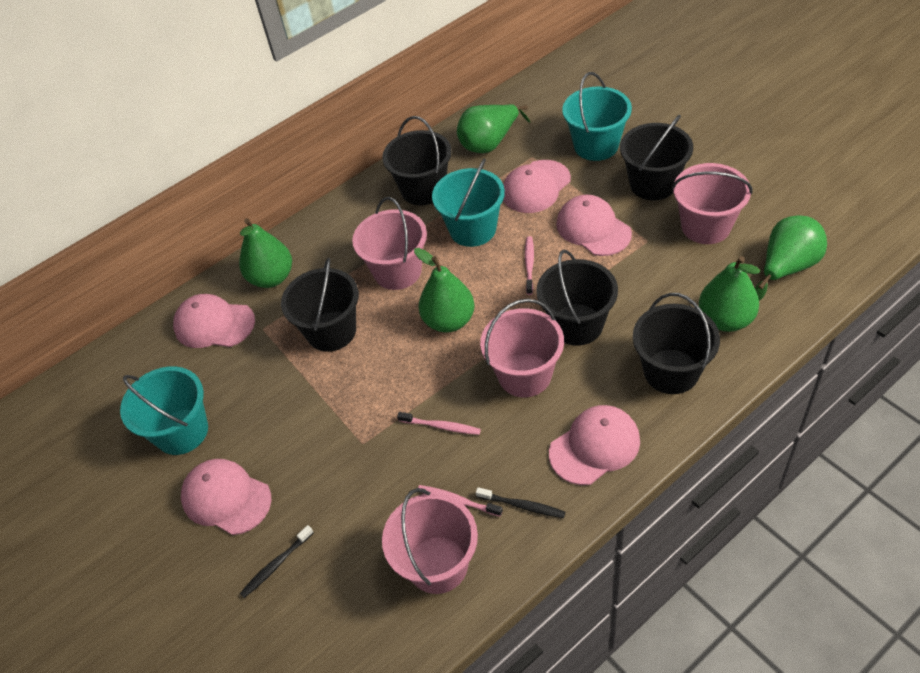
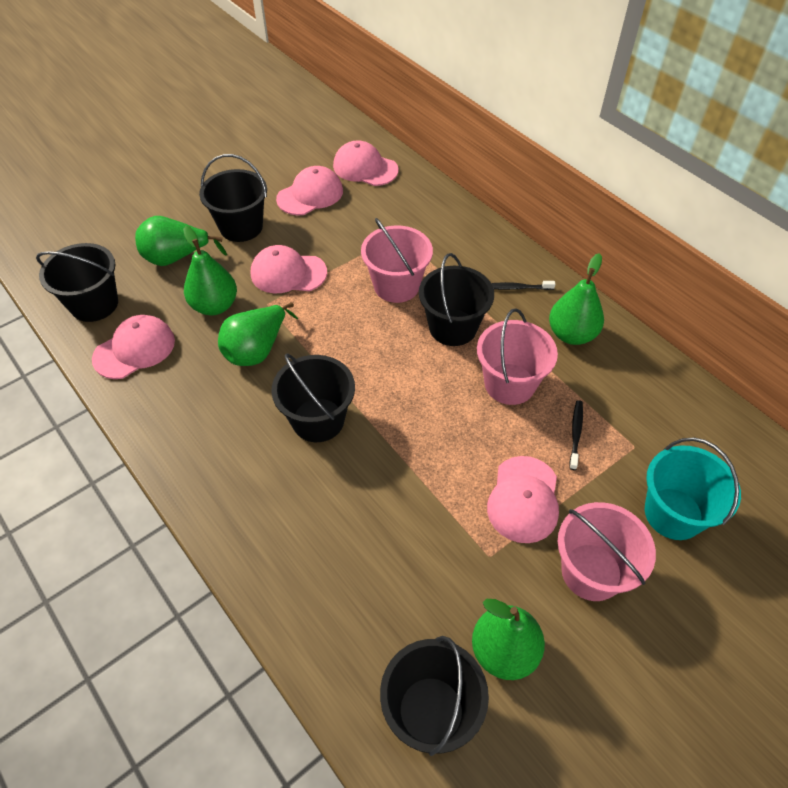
pink bucket: [352,197,427,290] [382,488,478,594] [480,299,564,397] [672,163,752,244] = 4 -> [361,218,433,303] [477,308,558,405] [558,502,656,601] = 3
pink toothbrush: [397,412,481,435] [418,485,503,517] [525,236,534,295] = 3 -> none = 0
turquoise bucket: [120,367,208,455] [432,158,505,247] [562,72,632,161] = 3 -> [645,437,741,540] = 1

